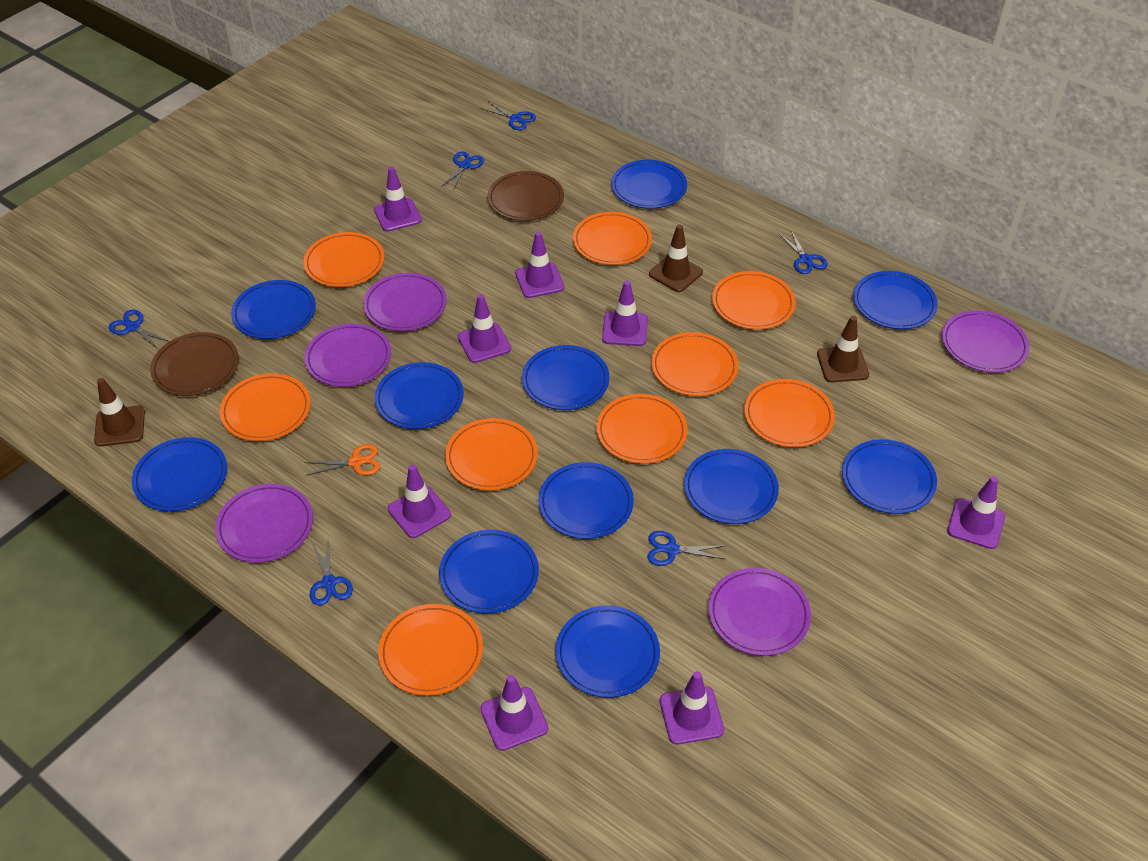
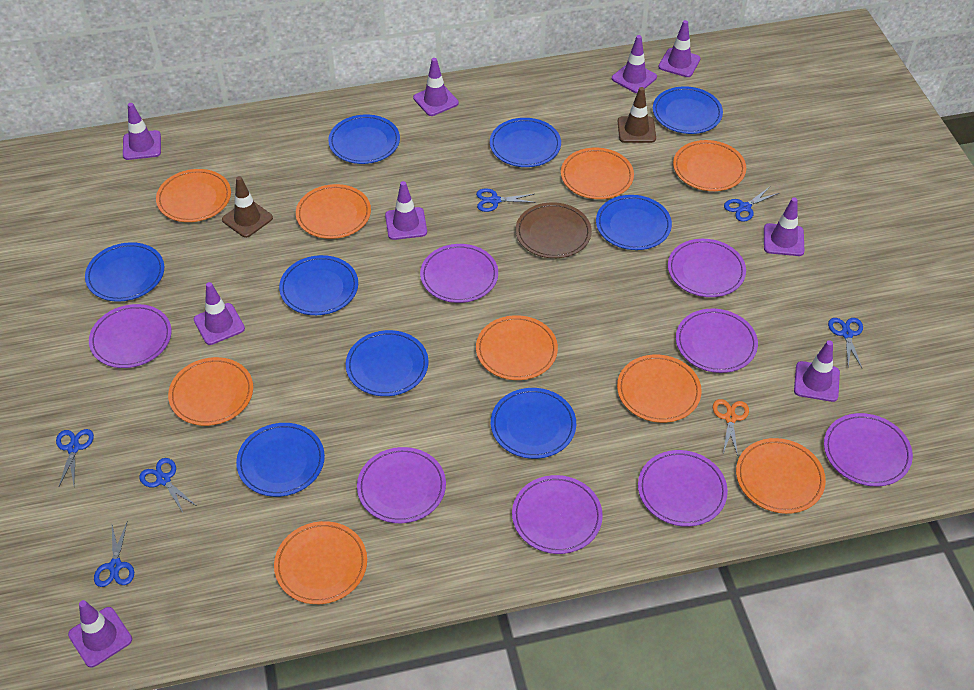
blue plate: [132,437,227,512] [231,280,316,339] [375,362,464,429] [439,530,539,614] [522,345,610,410] [538,462,634,539] [556,606,660,698] [611,160,687,209] [684,449,779,524] [842,439,937,514] [853,271,938,329] = 11 -> [85,242,164,302] [236,423,325,497] [279,255,358,315] [328,115,400,164] [346,330,429,396] [490,118,561,167] [491,388,576,459] [596,195,672,250] [653,86,723,134] = 9
brown plate: [150,332,239,396] [487,171,564,221] = 2 -> [516,202,592,258] = 1
brown traffic cone: [94,378,145,447] [649,225,703,292] [817,316,869,382] = 3 -> [222,176,273,238] [618,87,656,143] = 2
purple plate: [215,484,313,563] [304,323,391,387] [363,273,447,331] [708,568,811,656] [942,311,1030,373] = 5 -> [89,304,172,368] [357,447,446,523] [420,244,498,303] [512,475,603,554] [638,450,728,527] [668,239,746,297] [676,309,758,373] [824,413,913,486] = 8
purple traffic cone: [374,167,422,232] [388,464,451,538] [458,294,511,363] [480,675,548,751] [515,232,564,298] [602,280,648,346] [660,671,724,744] [947,476,1005,549] = 8 -> [68,600,132,668] [123,103,161,160] [194,282,245,345] [385,181,427,240] [413,58,459,116] [612,35,657,93] [659,20,701,77] [764,198,804,256] [794,340,840,402] = 9

